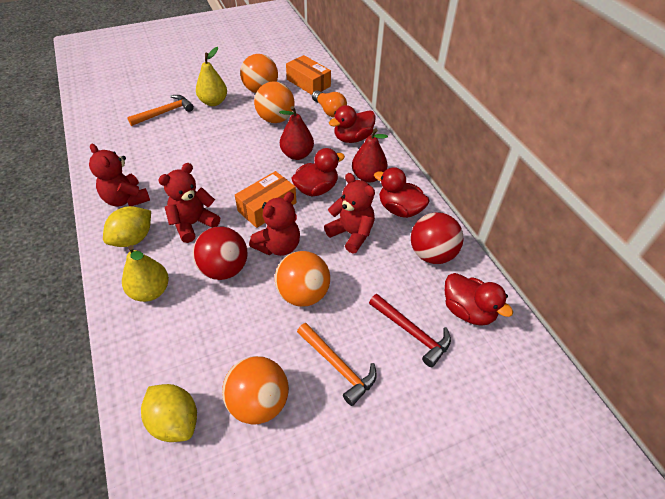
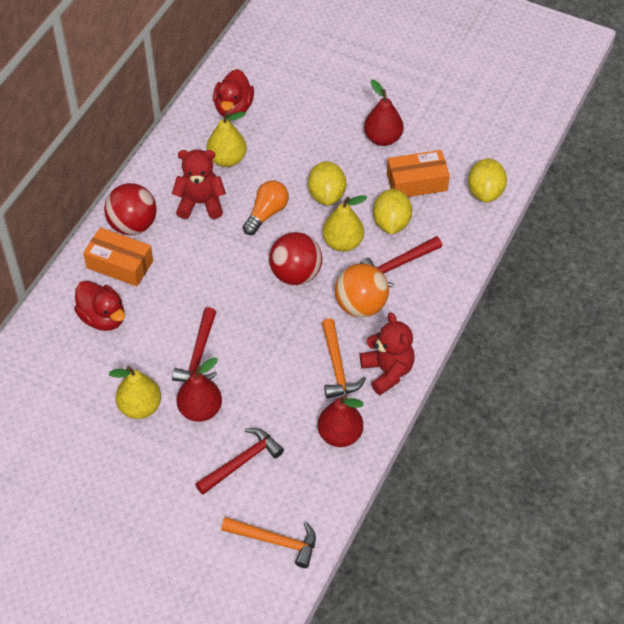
orange ball: [222,356,289,424] [240,54,278,93] [254,81,294,123] [275,251,330,307] = 4 -> [335,264,389,317] = 1
red duck: [291,148,345,196] [329,105,376,143] [374,167,430,218] [445,273,513,326] = 4 -> [74,281,125,331] [213,69,254,118] = 2
red hammer: [369,294,451,367] = 1 -> [172,307,217,382] [195,428,284,494] [360,236,442,287] = 3
red pear: [279,106,314,160] [352,128,388,182] = 2 -> [176,357,222,422] [318,395,364,447] [364,79,404,146] = 3
red teddy bear: [89,144,150,207] [158,163,220,243] [249,192,300,256] [324,173,375,253] = 4 -> [172,149,226,219] [360,312,415,395] = 2
yellow lemon: [103,206,151,247] [141,384,197,442] = 2 -> [308,161,346,206] [373,189,412,234] [468,158,507,202] = 3
yellow pear: [122,245,169,302] [196,47,227,106] = 2 -> [109,366,161,419] [207,112,246,167] [322,195,367,252] = 3

